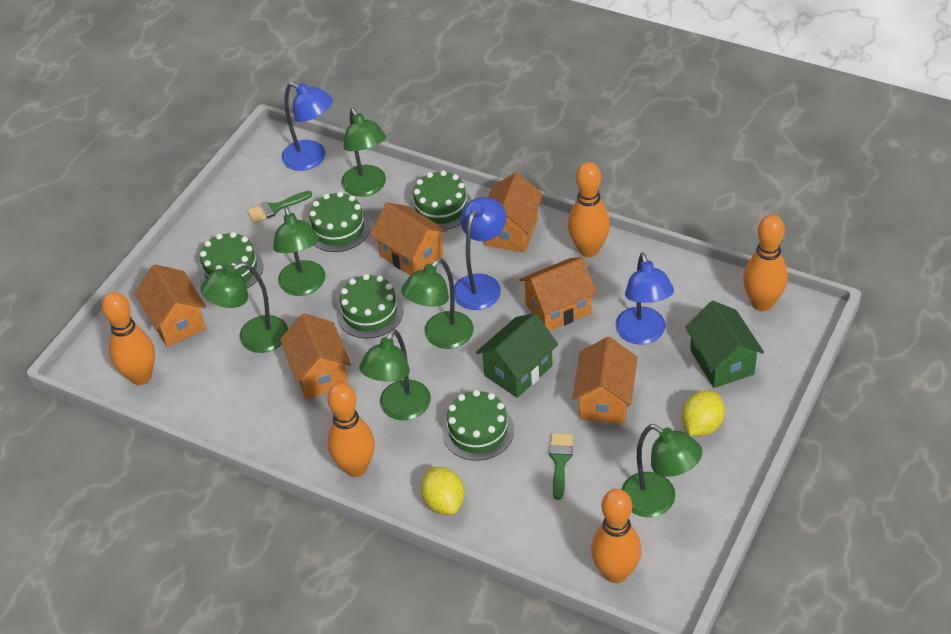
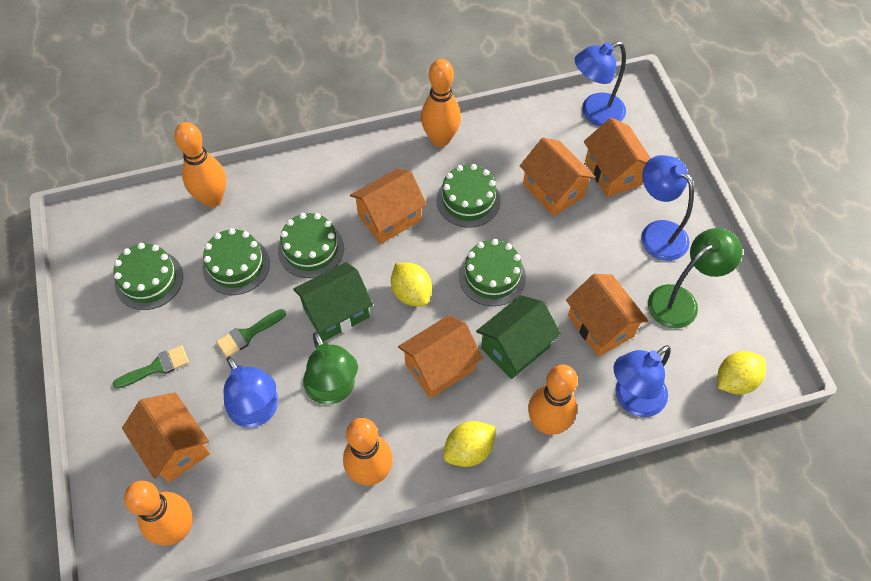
blue lamp: [281,82,333,171] [454,197,506,310] [615,253,674,345] = 3 -> [224,356,278,428] [575,41,626,126] [613,345,671,417] [641,155,694,261] = 4
green lamp: [201,262,288,353] [273,206,325,296] [341,108,386,197] [359,329,431,420] [401,258,474,349] [621,424,702,517] = 6 -> [303,332,358,405] [648,228,742,329] = 2
yellow lemon: [421,467,464,515] [682,390,725,436] = 2 -> [391,263,432,306] [443,421,496,467] [718,351,766,395] = 3

